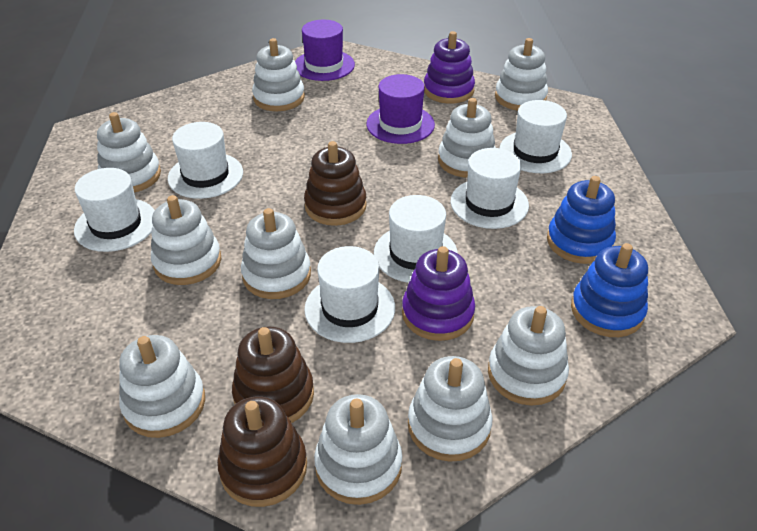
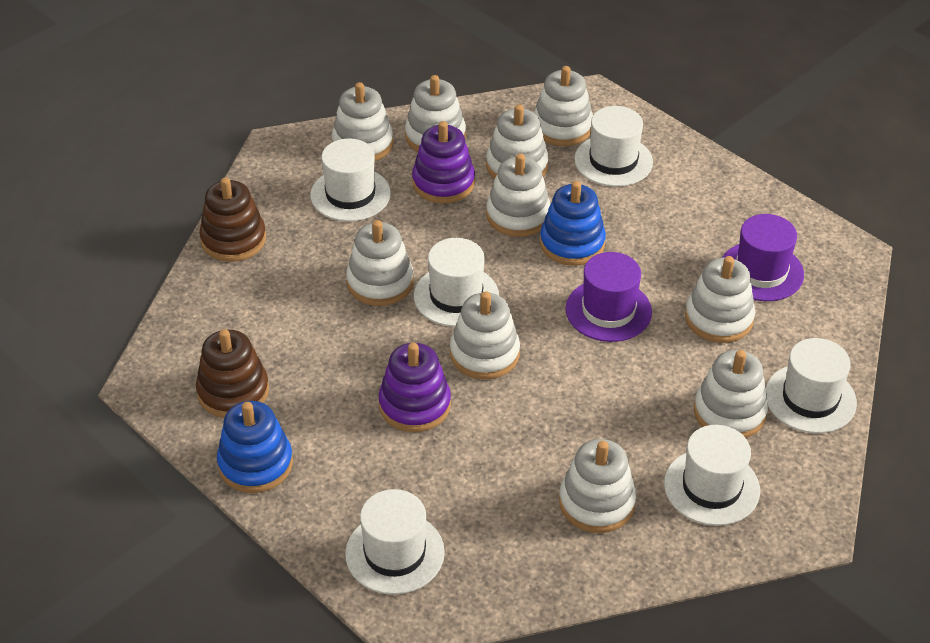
brown stacking toy: [217,396,307,507] [232,326,314,423] [304,141,367,226] = 3 -> [196,329,269,418] [199,177,266,262] = 2

